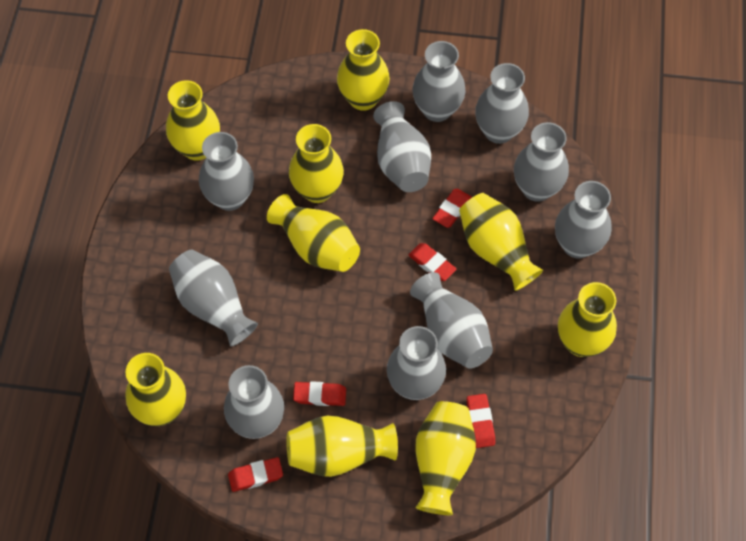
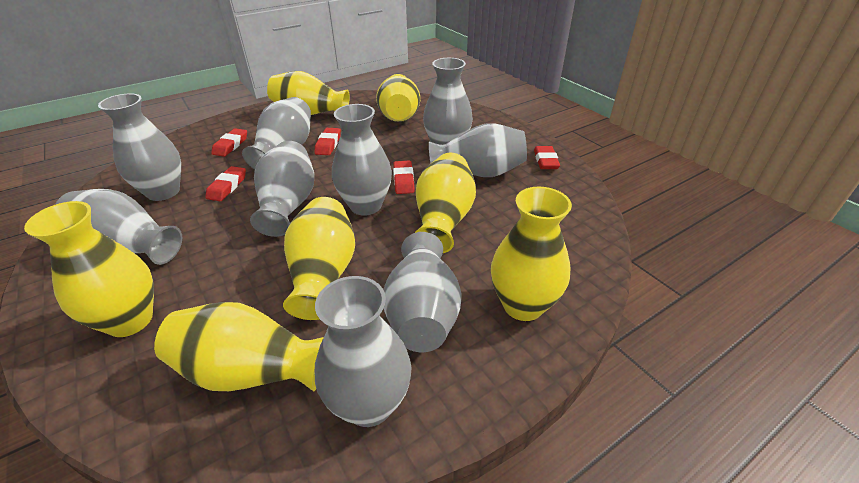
grey vase: [169,249,258,346] [199,132,254,211] [224,365,284,439] [373,101,431,192] [387,326,446,400] [410,272,493,369] [412,41,465,122] [475,63,529,144] [514,122,569,202] [555,181,612,259] = 10 -> [55,189,182,265] [98,93,181,201] [242,97,311,169] [250,141,314,237] [315,276,412,427] [332,104,392,216] [383,232,462,352] [423,58,473,145] [429,123,527,177] = 9
yellow vase: [125,353,186,426] [166,80,220,161] [267,194,360,272] [286,416,398,477] [289,124,344,203] [337,29,390,111] [415,401,476,515] [459,193,543,291] [558,282,617,357] = 9 -> [24,201,154,337] [154,302,324,391] [267,71,350,115] [283,197,355,320] [376,74,420,122] [415,153,476,253] [491,187,572,321] = 7

